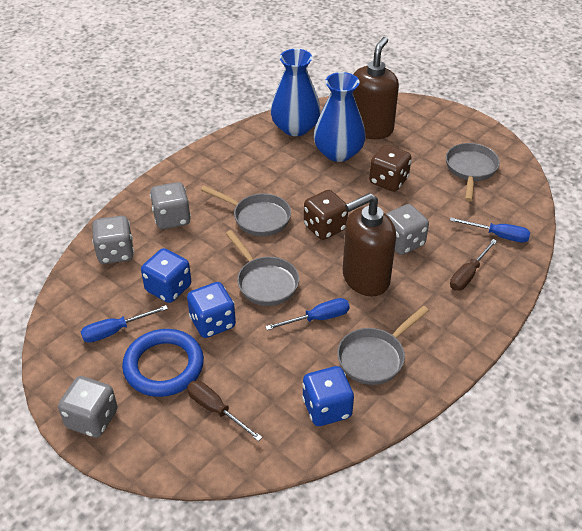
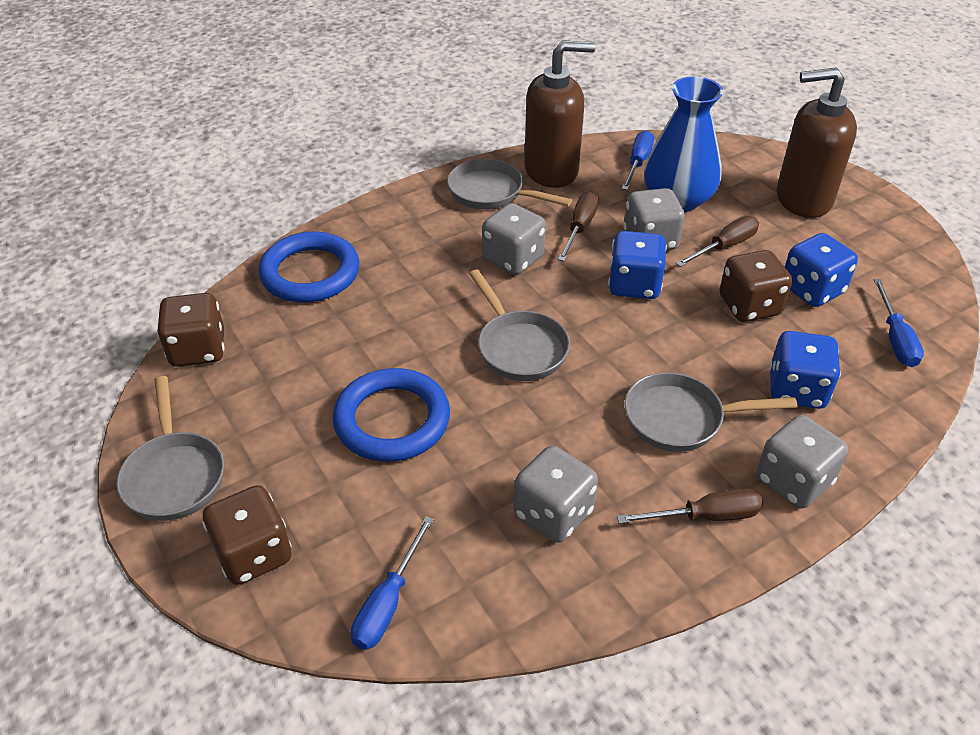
blue ring: [122,329,204,397] = 1 -> [258,232,359,302] [333,368,450,462] = 2
blue vase: [271,49,321,136] [314,72,366,162] = 2 -> [644,76,723,212] = 1
brown dice: [304,190,348,240] [369,145,411,192] = 2 -> [157,293,224,367] [202,485,292,585] [719,250,792,322] = 3
brown screwdriver: [187,380,262,441] [450,239,497,291] = 2 -> [558,192,599,261] [617,488,763,524] [676,216,759,267] = 3

